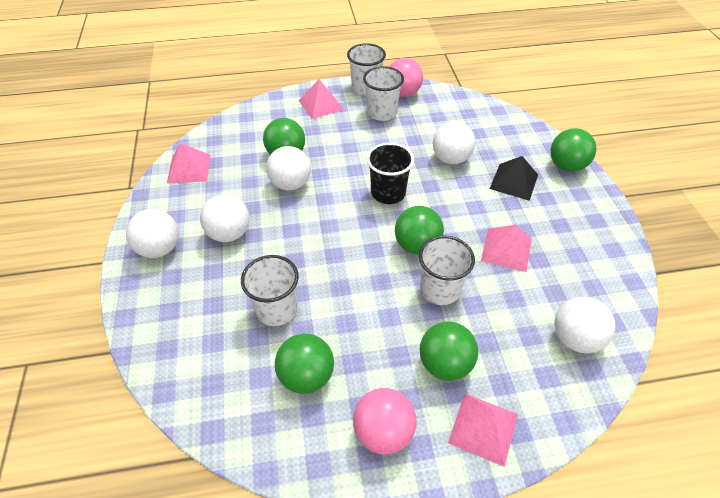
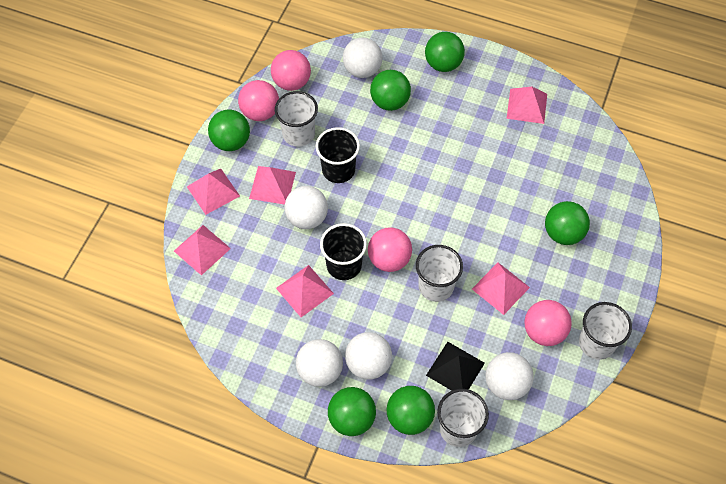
black cup: [367,143,414,204] = 1 -> [316,127,360,183] [320,223,367,280] = 2
green ball: [263,118,305,155] [275,334,334,394] [395,206,444,255] [420,322,478,381] [550,128,596,172] = 5 -> [208,110,250,151] [328,387,376,436] [370,70,411,111] [387,386,435,435] [425,32,465,72] [545,201,590,245] = 6
pink ball: [353,388,417,455] [389,58,423,97] = 2 -> [238,80,279,121] [271,50,311,91] [368,228,412,272] [524,300,572,346] = 4
pink pyramid: [167,143,211,184] [298,79,344,119] [448,393,518,467] [481,225,532,272] = 4 -> [174,225,231,275] [187,169,240,215] [249,166,296,205] [276,265,334,317] [472,263,530,315] [507,87,547,124] = 6

